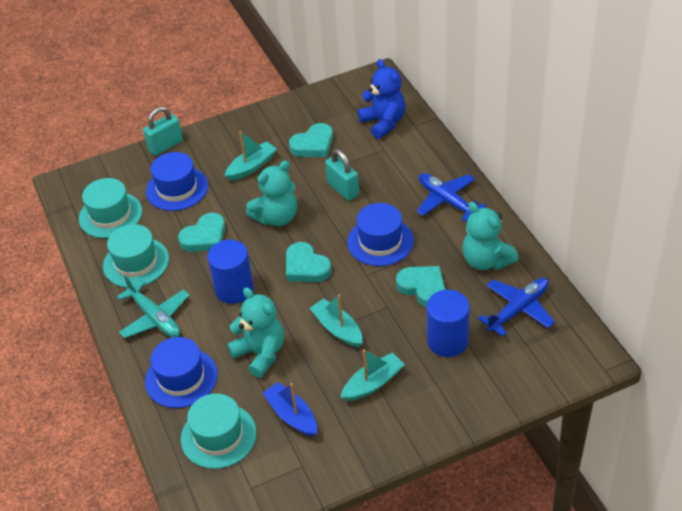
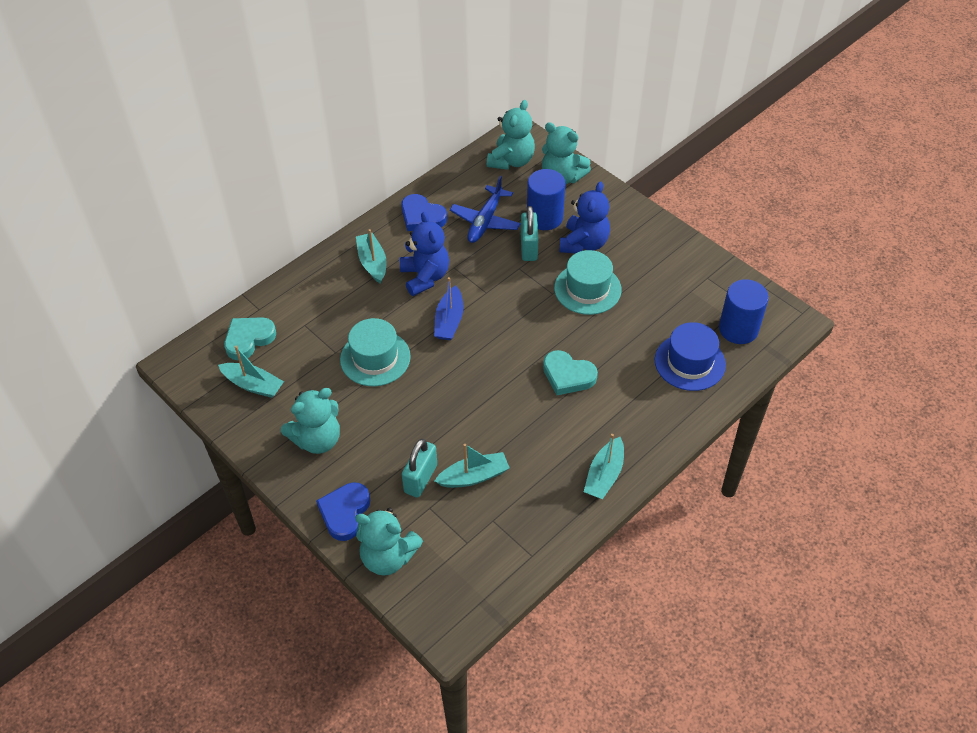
blue hat: [145,337,218,408] [146,152,208,211] [347,203,414,266] = 3 -> [655,322,726,391] = 1
blue heart: none = 0 -> [316,482,370,541] [401,194,447,231] = 2
blue plane: [417,173,486,222] [478,277,555,336] = 2 -> [450,176,521,243] = 1
blue teddy bear: [358,59,406,139] = 1 -> [400,212,449,296] [559,182,610,253] = 2
turquoise boat: [224,131,277,181] [310,295,363,347] [341,349,405,401] = 3 -> [218,346,284,398] [356,229,387,284] [435,444,509,488] [584,434,624,499] = 4
turquoise hat: [79,178,142,238] [103,224,169,287] [181,393,257,469] = 3 -> [340,318,411,386] [554,250,622,315] = 2
turquoise heart: [178,213,226,252] [286,242,332,282] [289,123,333,157] [396,266,445,307] = 4 -> [224,317,276,360] [543,350,598,395] = 2
turquoise plane: [117,275,189,338] = 1 -> none = 0
turquoise teddy bear: [227,287,284,378] [246,161,297,226] [462,202,519,270] = 3 -> [281,388,340,454] [355,508,423,576] [487,100,535,170] [542,122,591,185] = 4

